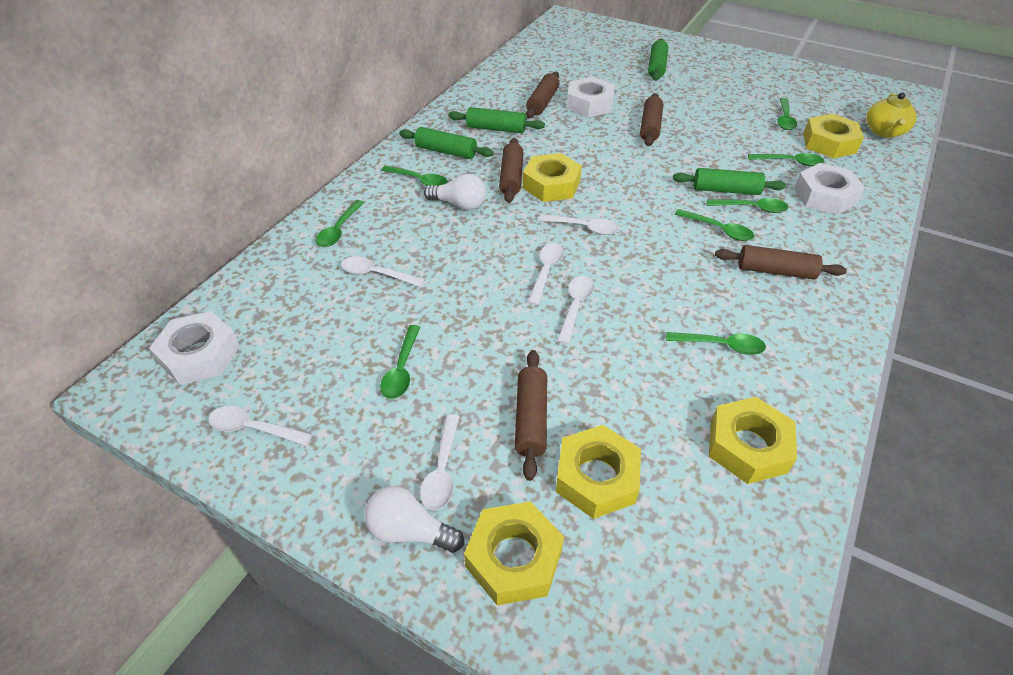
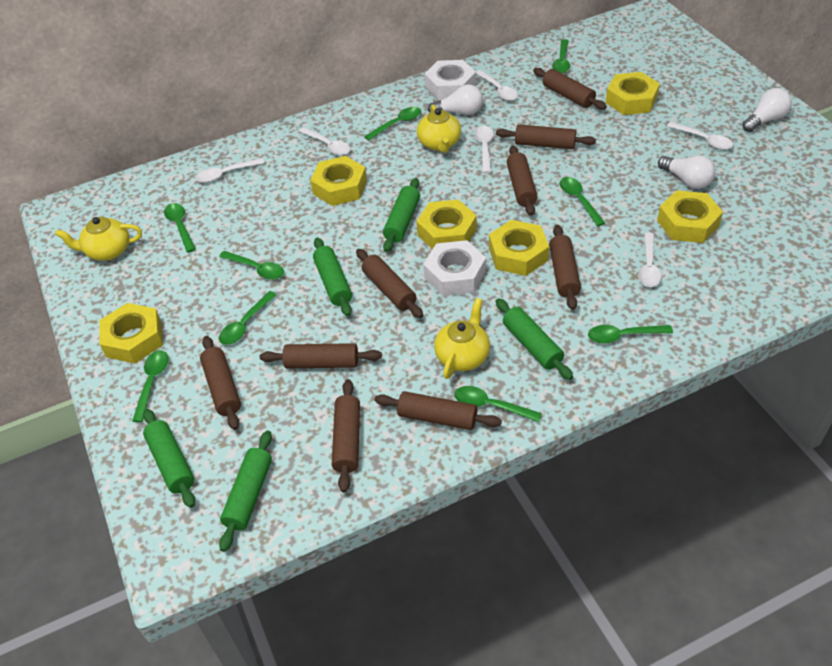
brown rolling pin: [499,138,524,203] [515,350,547,481] [526,72,560,118] [640,93,663,146] [715,245,847,280] = 5 -> [200,336,241,430] [260,343,382,368] [332,379,360,492] [356,249,423,318] [375,391,502,430] [496,124,596,149] [507,145,538,216] [533,68,607,110] [549,225,581,310] = 9
green rolling pin: [399,127,494,159] [448,107,545,133] [648,39,668,81] [673,168,786,195] = 4 -> [143,409,195,508] [219,430,272,552] [313,237,352,316] [383,178,420,252] [496,298,573,380] = 5
green spoon: [316,200,364,247] [380,325,420,399] [381,165,448,186] [666,332,766,355] [675,209,754,241] [707,198,788,213] [748,153,824,166] [777,98,797,130] = 8 -> [132,350,169,422] [164,203,196,252] [219,251,284,280] [219,291,277,345] [364,107,421,141] [454,386,542,422] [552,39,570,73] [560,177,605,226] [588,325,673,344] = 9
white light bulb: [364,486,464,553] [424,174,486,210] = 2 -> [428,84,483,115] [658,155,716,189] [742,88,792,132] = 3
white nut: [149,311,240,385] [567,77,615,117] [794,163,865,215] = 3 -> [423,240,486,296] [425,60,476,100] = 2
yellow nut: [464,501,564,606] [523,153,582,202] [556,425,641,519] [709,397,797,484] [803,114,864,159] = 5 -> [99,303,163,364] [310,156,367,206] [416,199,477,249] [489,220,549,276] [606,72,660,115] [657,190,723,243] = 6
yellow teapot: [866,92,916,138] = 1 -> [55,217,142,261] [417,105,461,153] [434,298,490,379] = 3

